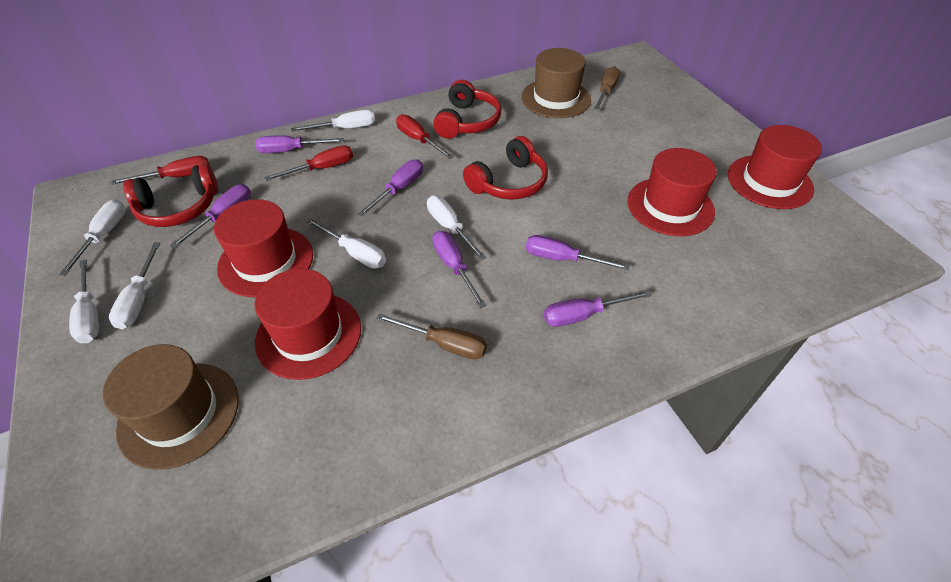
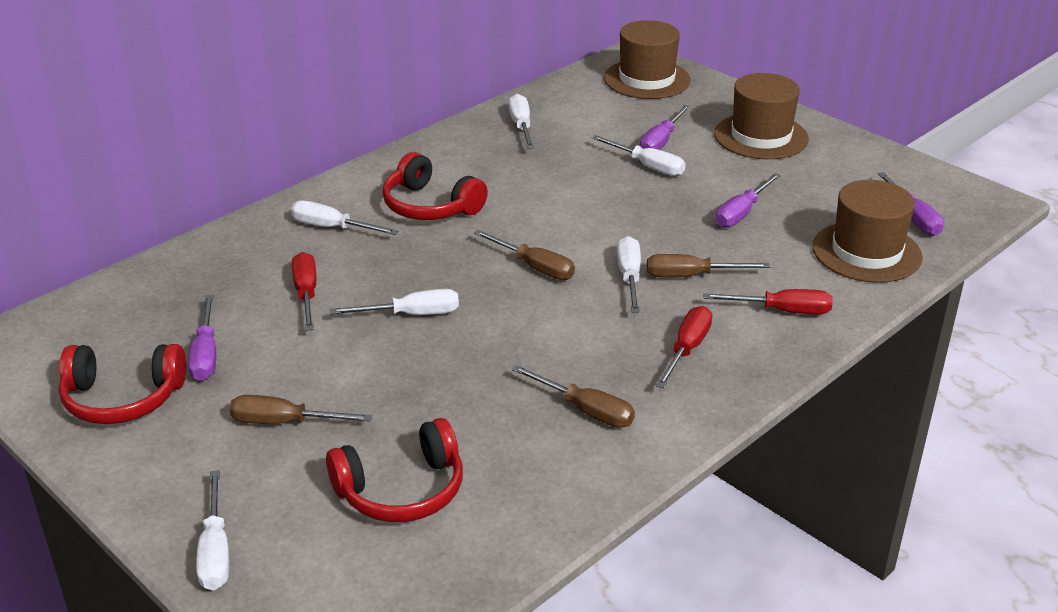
brown hat: [103,344,239,470] [521,48,591,118] = 2 -> [604,20,691,99] [714,73,809,159] [812,180,923,283] = 3
brown screwdriver: [376,313,487,359] [594,66,620,110] = 2 -> [230,395,372,424] [474,230,575,280] [512,365,635,428] [647,254,770,278] = 4
purple screwdriver: [170,184,251,248] [255,135,344,153] [358,159,423,216] [432,231,486,308] [526,235,630,270] [544,290,651,327] = 6 -> [188,295,216,381] [640,105,690,150] [716,173,781,228] [877,172,944,236] = 4
red hat: [214,199,313,297] [255,269,361,380] [628,148,717,236] [728,125,822,209] = 4 -> none = 0

